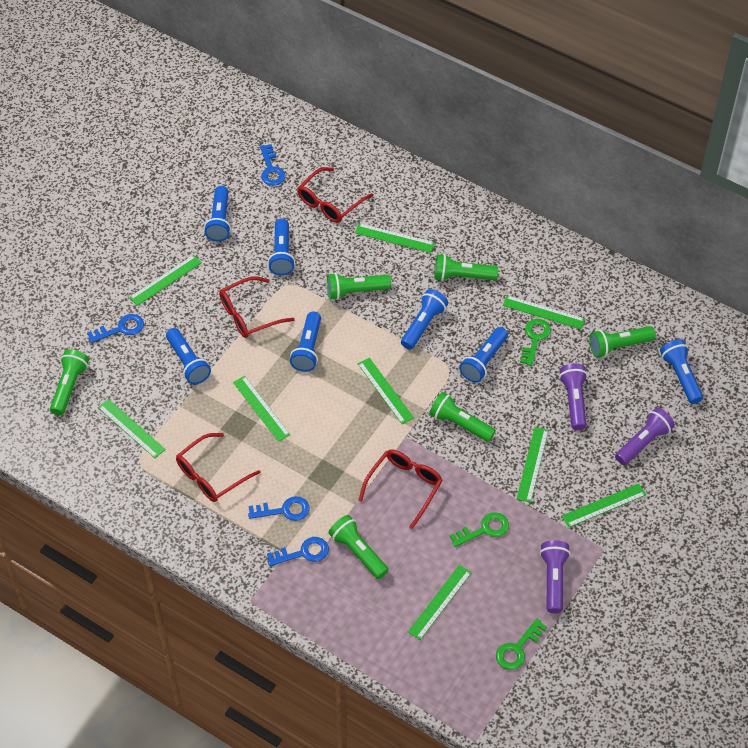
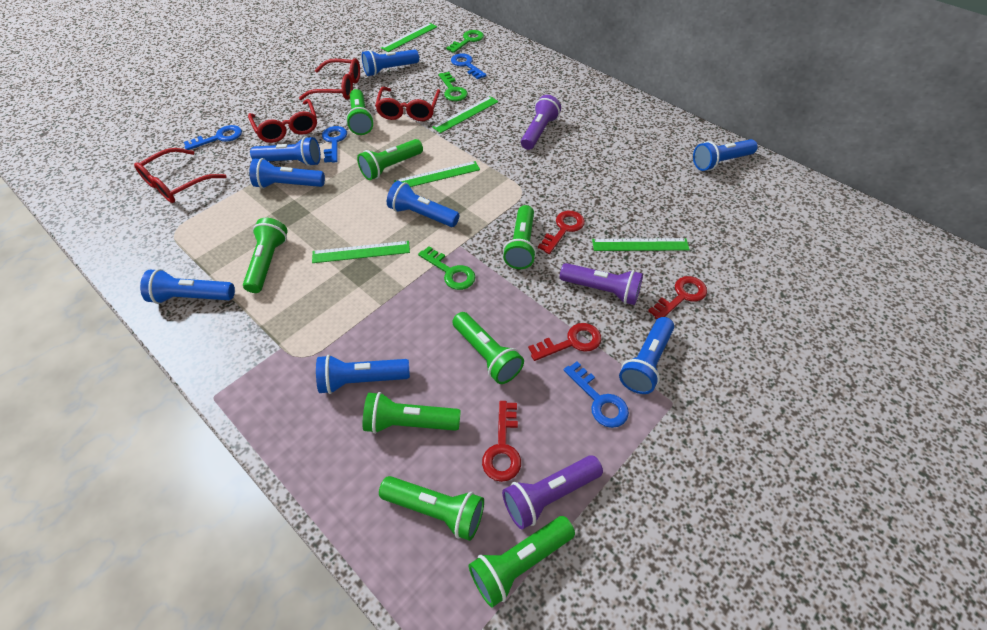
blue flashlight: [166,328,211,384] [204,186,231,242] [268,218,295,276] [290,311,321,372] [401,289,448,350] [459,327,508,383] [660,339,703,404] = 7 -> [140,269,235,304] [249,158,325,189] [250,136,321,166] [316,355,410,394] [362,49,419,76] [387,181,459,227] [619,317,674,394] [693,139,758,171] = 8
green flashlight: [50,349,89,415] [327,273,391,300] [328,515,389,579] [429,392,496,442] [434,254,498,281] [589,326,656,358] = 6 -> [243,218,288,293] [346,89,374,135] [357,139,423,180] [363,392,461,434] [379,476,484,541] [452,312,524,384] [469,516,575,608] [503,205,536,269] = 8
green ruler: [98,399,166,458] [129,255,202,306] [233,376,290,442] [355,223,435,253] [358,358,414,424] [408,565,472,640] [503,295,585,329] [516,427,549,503] [562,484,646,528] = 9 -> [312,241,410,263] [381,23,437,52] [394,161,480,187] [432,96,499,133] [592,238,690,251] = 5
red key: none = 0 -> [482,401,521,482] [528,323,601,361] [538,211,585,254] [648,276,707,319] = 4

